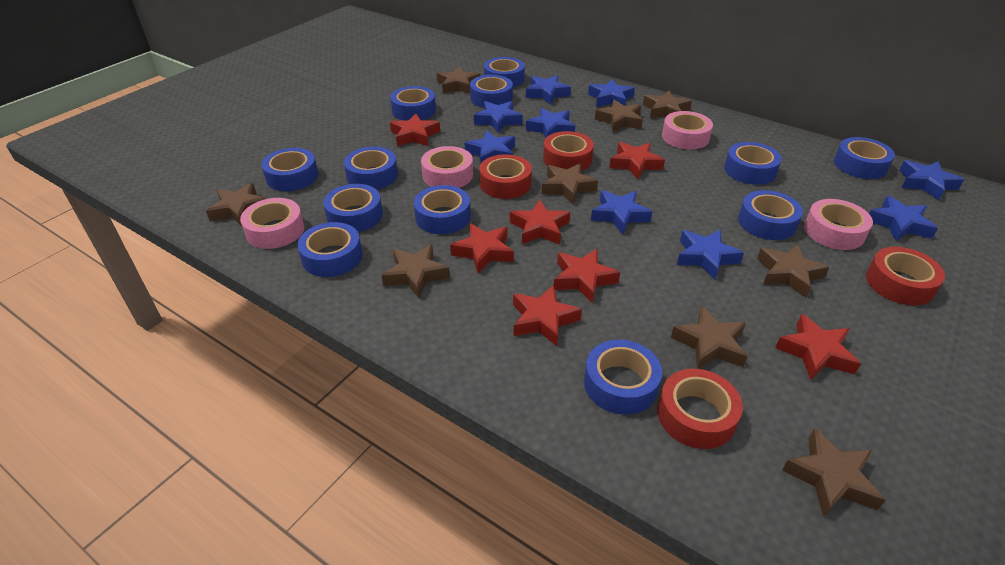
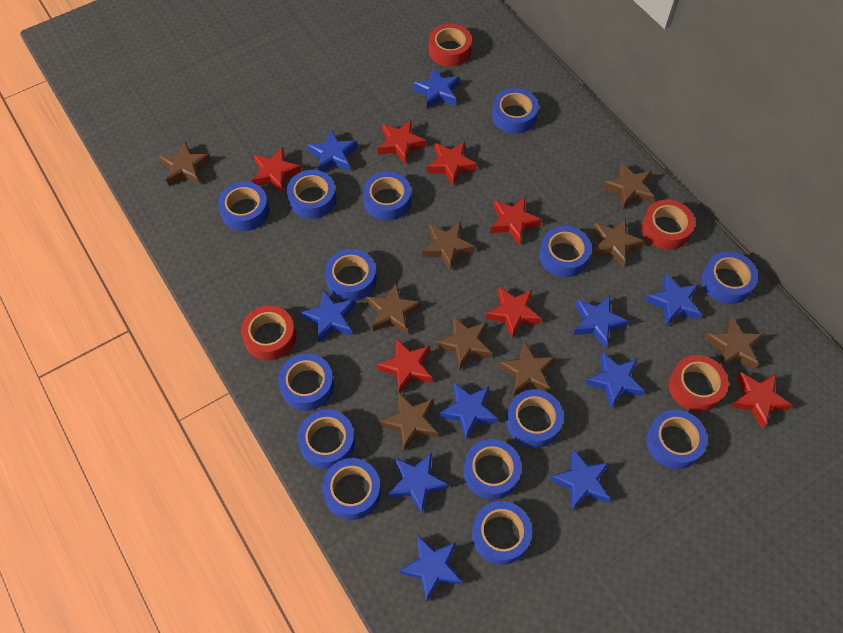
blue star: [465,130,515,164] [474,101,523,133] [526,75,571,105] [526,108,575,138] [588,79,635,107] [591,190,653,234] [677,230,744,279] [869,196,938,241] [899,160,964,200] = 9 -> [301,290,356,343] [307,130,357,172] [388,452,449,514] [399,536,463,601] [413,68,460,109] [439,383,498,440] [550,449,610,511] [573,295,629,348] [585,352,645,408] [645,274,701,326] = 10
blue tape: [261,148,318,191] [297,222,363,277] [323,184,383,232] [344,147,398,189] [390,86,436,121] [414,185,471,234] [470,75,513,108] [484,57,525,87] [584,339,662,415] [724,142,782,185] [738,190,803,240] [834,137,895,179] = 12 -> [218,182,269,231] [278,354,334,411] [287,170,337,219] [298,410,355,469] [322,458,381,520] [325,249,377,301] [363,172,411,221] [464,439,522,500] [472,501,532,565] [492,88,539,134] [506,389,564,448] [539,226,592,277] [646,410,708,469] [701,251,758,304] = 14
pink tape: [240,198,304,249] [421,146,473,188] [662,111,713,149] [804,199,873,250] = 4 -> none = 0

